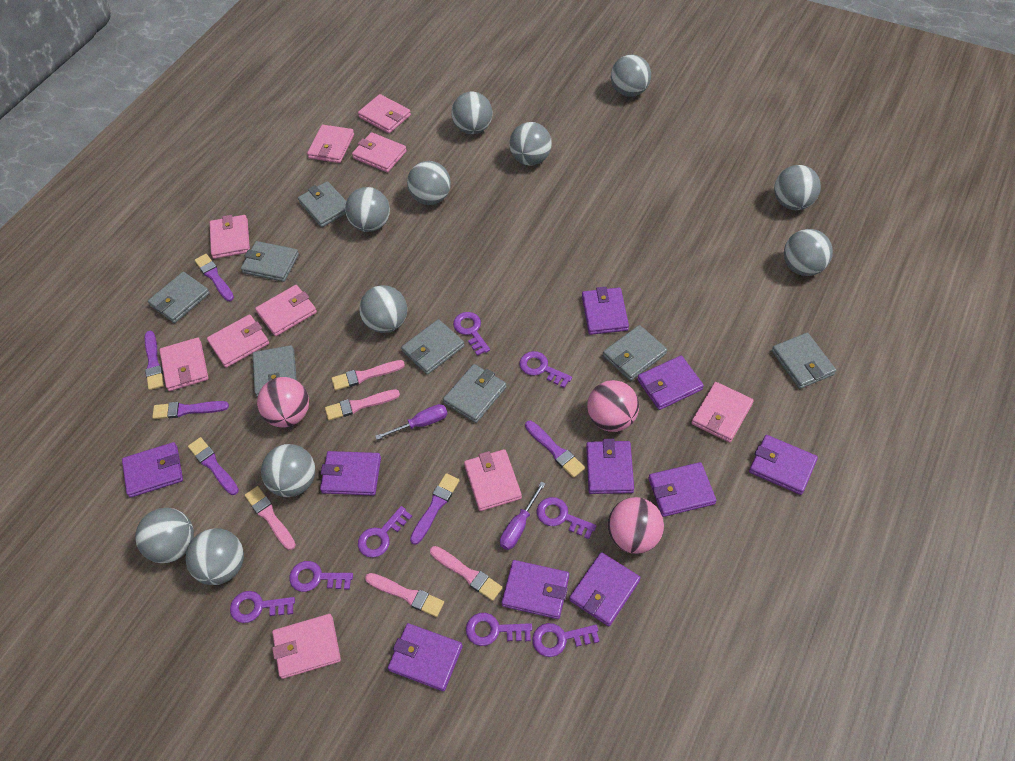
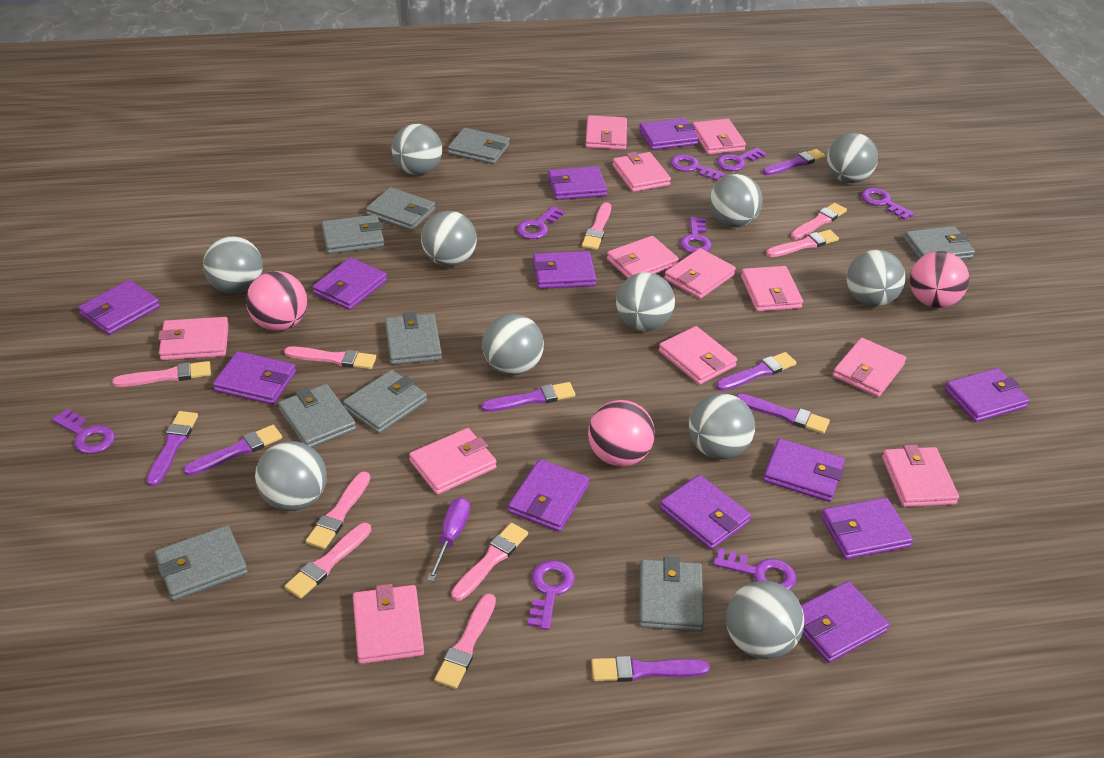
grey wallet: [148,272,210,323] [241,241,299,282] [252,345,297,397] [298,181,347,227] [401,319,465,375] [443,364,507,423] [603,325,667,381] [772,333,836,389] = 8 -> [154,525,248,601] [278,384,356,448] [321,215,384,254] [343,370,427,434] [366,187,435,231] [385,312,442,365] [448,128,510,164] [639,557,704,632] [904,226,975,260] = 9
pink brush: [245,486,296,550] [325,389,400,420] [331,360,405,390] [365,573,444,617] [430,546,503,601] = 5 -> [112,361,211,387] [284,346,376,369] [285,523,371,599] [306,471,370,549] [435,593,496,689] [451,523,528,601] [582,202,611,250] [766,230,839,257] [791,203,847,240] = 9
pink wallet: [159,337,209,391] [207,314,269,368] [210,215,250,259] [255,285,317,336] [272,614,341,679] [307,125,354,163] [352,132,407,172] [358,94,411,133] [464,449,522,511] [692,382,754,442] = 10 -> [158,317,229,360] [353,584,424,664] [409,428,497,495] [585,115,627,150] [607,236,679,278] [612,152,671,192] [659,326,737,385] [664,248,736,299] [692,119,746,154] [741,266,803,311] [833,338,906,397] [882,445,959,507] = 12
purple brush: [145,331,164,390] [152,401,229,419] [188,437,239,495] [195,254,234,301] [410,473,460,545] [525,421,585,478] = 6 -> [147,411,198,487] [183,425,282,476] [481,382,576,412] [591,656,710,682] [716,352,797,391] [736,394,830,434] [763,149,826,175] = 7
purple screwdriver: [375,404,448,440] [500,481,546,550] = 2 -> [427,497,470,582] = 1
purple wallet: [122,442,183,498] [320,451,381,496] [388,623,463,691] [502,560,569,619] [569,552,641,626] [582,286,629,335] [586,439,634,494] [637,355,704,410] [649,462,717,517] [749,435,818,495] = 10 -> [78,280,160,335] [213,351,296,405] [313,257,387,310] [508,459,589,532] [533,251,596,289] [548,166,608,200] [639,118,699,150] [660,475,751,550] [763,438,845,502] [801,581,890,663] [821,497,913,559] [945,368,1030,422] = 12

